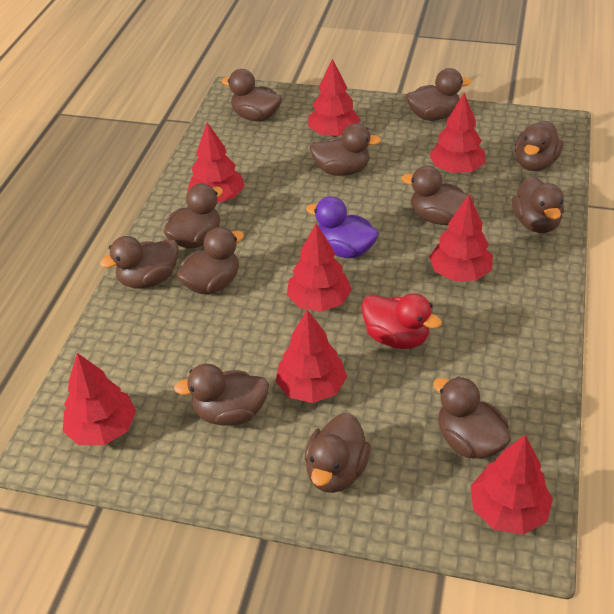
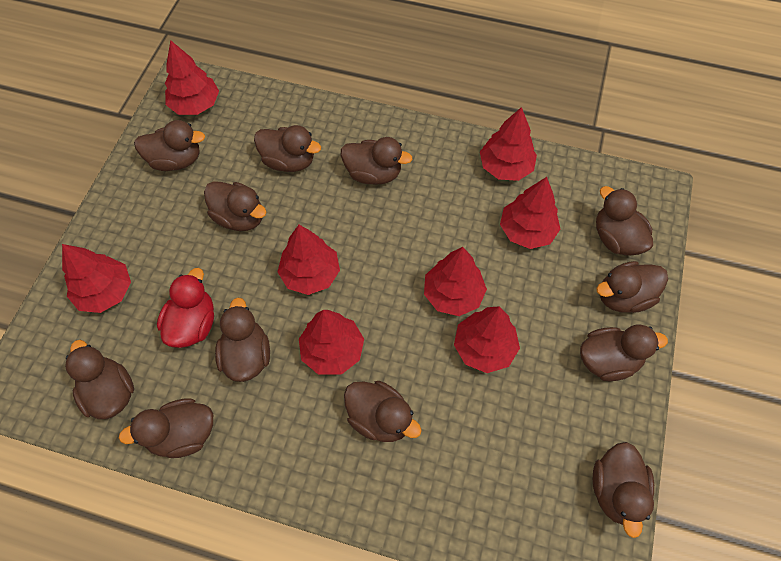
purple duck: [306,196,379,258] = 1 -> none = 0

